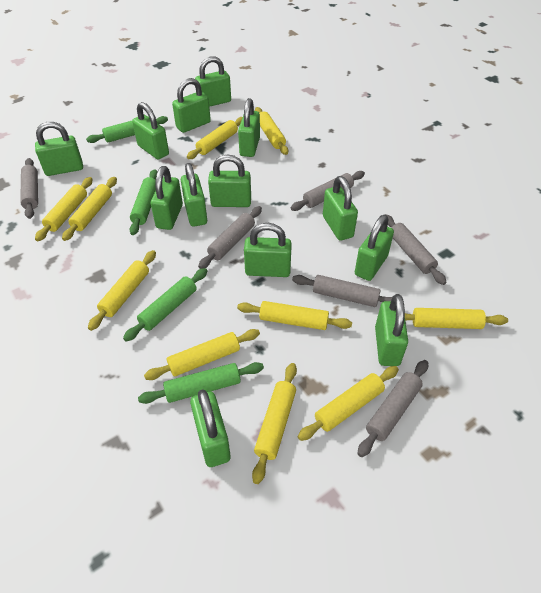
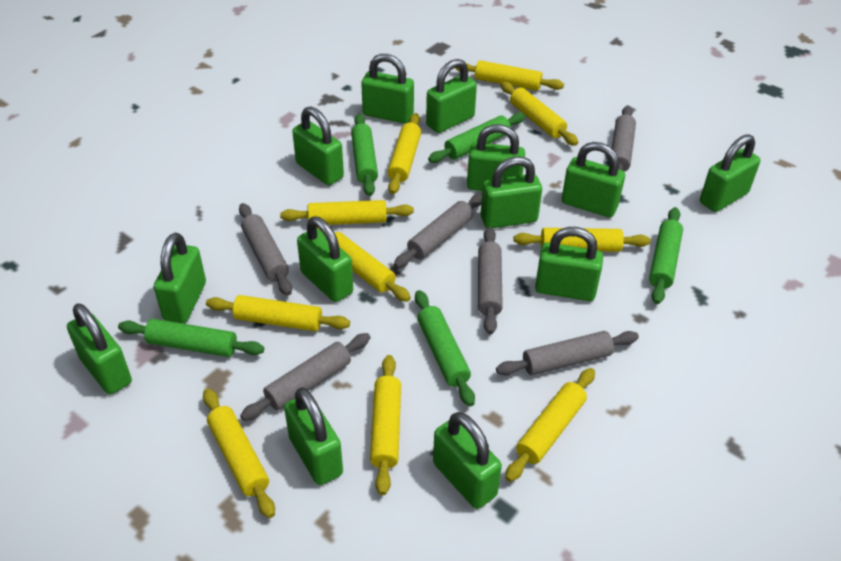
green rolling pin: [86,116,168,143] [123,268,208,342] [129,169,157,235] [138,362,264,404] = 4 -> [118,319,264,357] [351,114,378,196] [415,290,475,406] [428,113,525,163] [649,207,683,304] = 5

